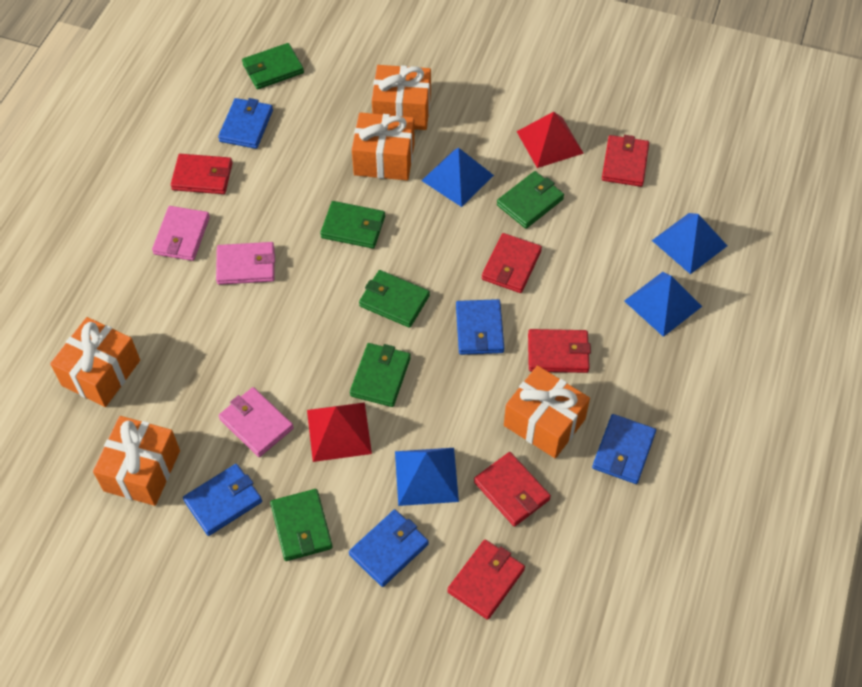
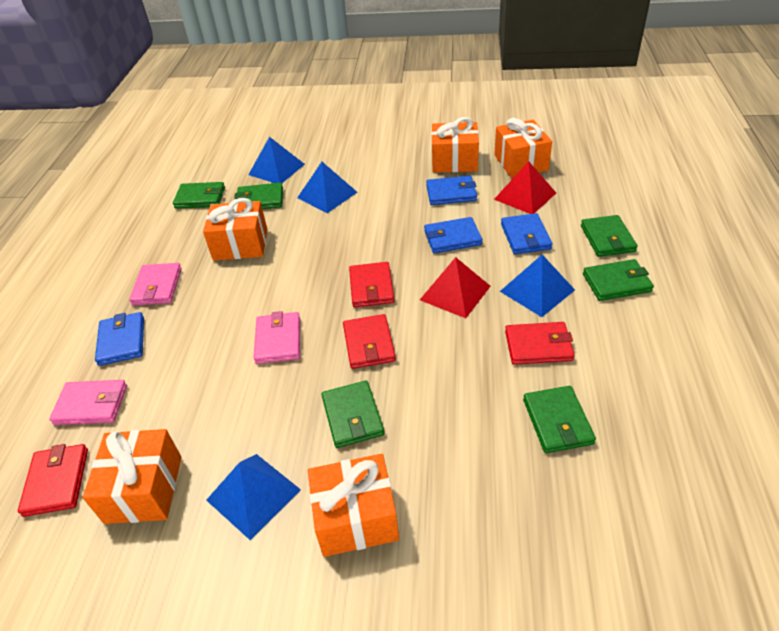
blue wallet: [183,464,262,536] [218,98,273,149] [349,509,429,587] [456,299,504,355] [592,414,656,484] = 5 -> [95,312,144,366] [424,217,482,253] [426,176,477,205] [501,213,553,254] = 4
red wallet: [171,154,232,194] [447,539,525,620] [474,452,551,527] [482,233,542,293] [528,329,591,373] [602,135,649,187] = 6 -> [18,444,88,517] [343,314,396,369] [349,262,394,307] [505,322,575,365] = 4

